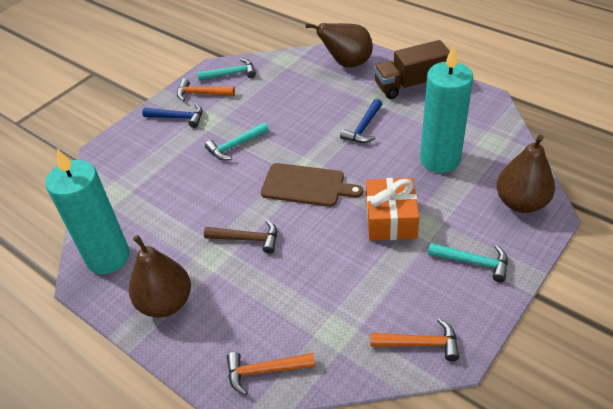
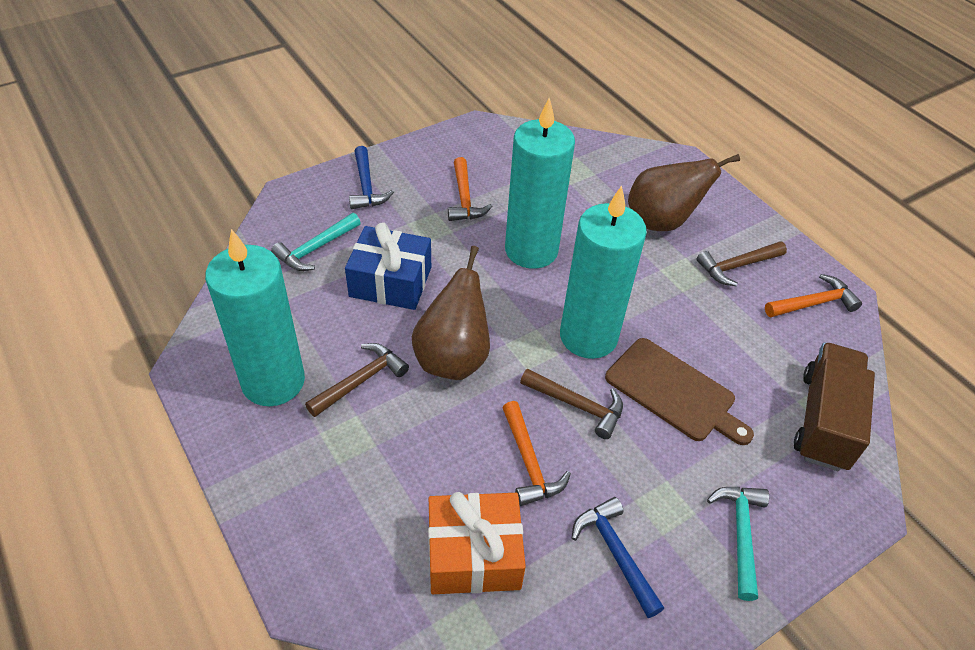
blue gift: none = 0 -> [345,222,431,310] = 1
brown hammer: [204,220,277,254] = 1 -> [305,343,409,417] [520,369,623,439] [696,241,787,286] = 3
brown pear: [129,235,191,317] [306,23,373,67] [496,135,555,213] = 3 -> [412,246,490,380] [628,154,740,231] = 2
turquoise candle: [45,149,130,274] [420,45,473,173] = 2 -> [205,229,305,406] [505,98,575,269] [560,186,647,359] = 3
turquoise hammer: [197,58,256,81] [205,122,269,160] [428,243,508,282] = 3 -> [271,213,361,271] [707,487,769,601] = 2

